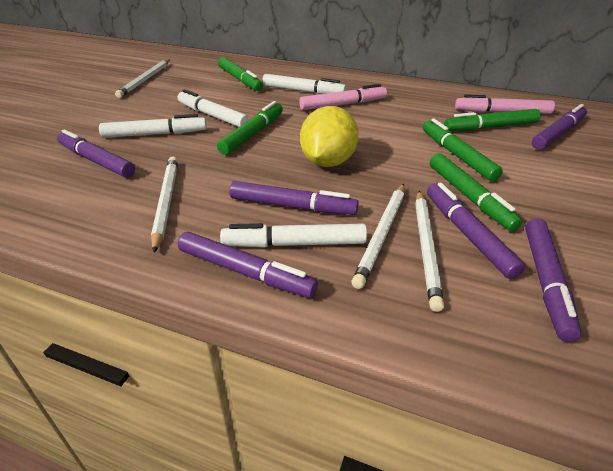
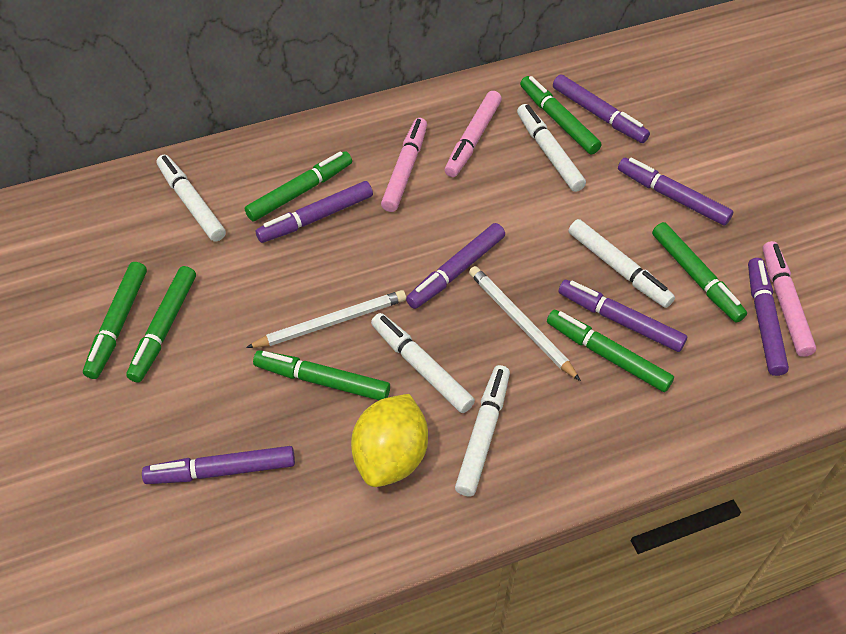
green marker: [217,101,283,155] [218,57,263,91] [423,118,503,181] [430,153,523,231] [444,109,541,131] = 5 -> [83,262,147,379] [126,266,196,383] [245,151,352,222] [253,350,390,400] [520,76,601,154] [547,310,674,392] [652,222,747,322] = 7
pink marker: [299,84,387,110] [455,94,555,114] = 2 -> [381,118,427,212] [445,91,502,177] [762,241,816,357] = 3
purple marker: [57,129,135,178] [178,232,318,298] [229,181,359,215] [427,182,525,279] [525,218,582,342] [532,104,587,150] = 6 -> [142,446,295,484] [255,181,373,243] [406,223,505,309] [553,75,650,143] [559,280,687,352] [618,158,733,226] [748,258,789,376] = 7
white marker: [99,114,207,138] [178,89,250,127] [220,223,367,248] [262,74,346,94] = 4 -> [156,155,226,241] [371,313,475,413] [455,365,510,496] [517,104,586,192] [568,219,675,308] = 5
white pencil: [115,59,170,98] [151,157,178,253] [351,184,404,289] [415,191,444,312] = 4 -> [246,290,406,348] [469,266,581,381] = 2

